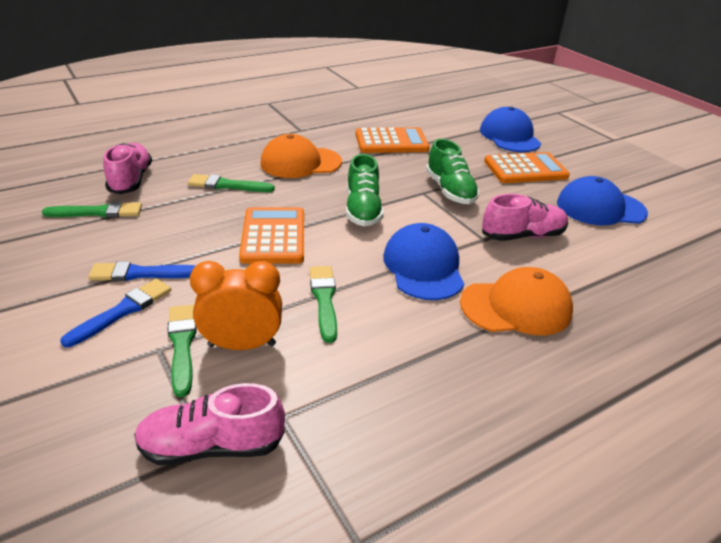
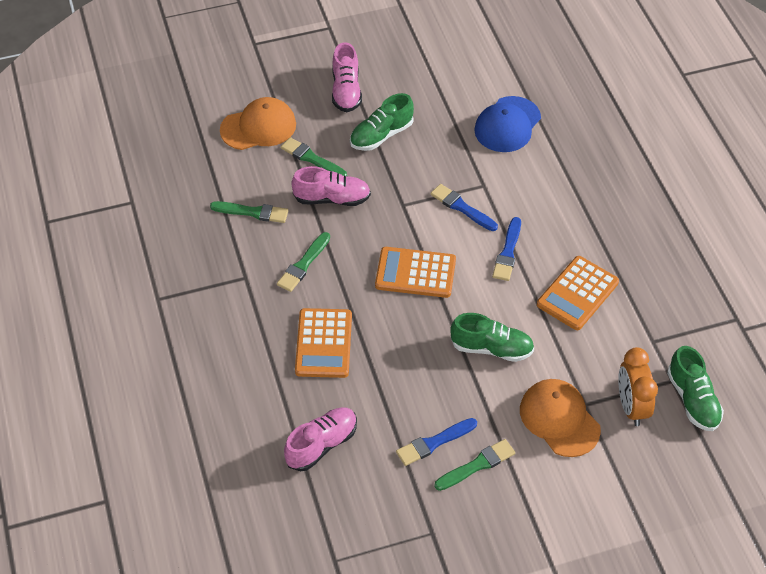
blue brush: [60,279,171,347] [88,261,195,281] = 2 -> [396,418,477,466] [430,184,498,231] [492,217,521,281] = 3
blue cap: [383,223,464,300] [480,107,541,152] [557,176,648,225] = 3 -> [474,96,541,152] = 1
green shoe: [346,154,384,226] [426,139,479,204] = 2 -> [350,93,414,151] [450,313,534,362] [667,346,724,431] = 3

